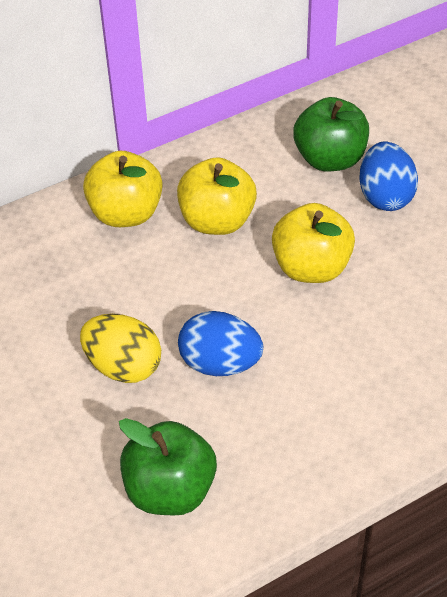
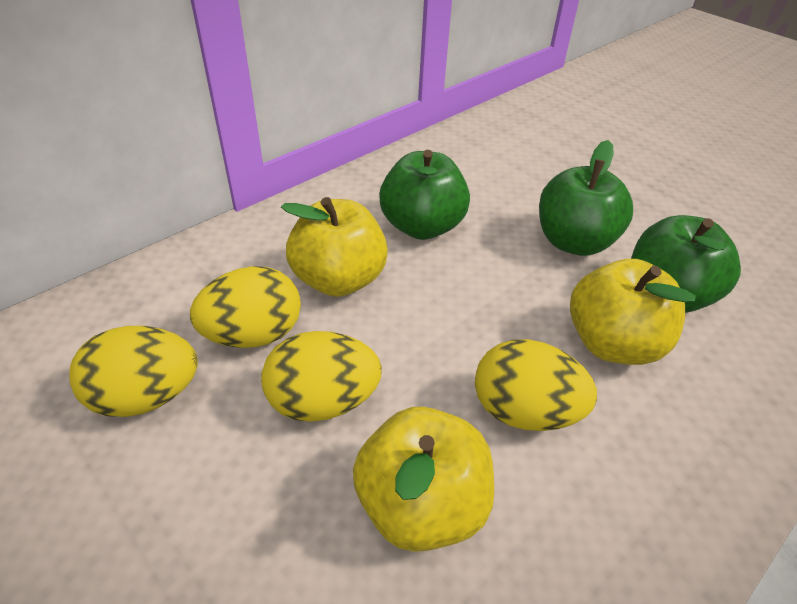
blue egg: [178,311,263,376] [359,142,418,211] = 2 -> none = 0
green apple: [119,418,217,516] [293,97,369,171] = 2 -> [379,149,470,240] [539,140,633,256] [631,215,741,313] = 3
yellow egg: [80,314,161,383] = 1 -> [69,326,198,417] [190,266,301,348] [261,331,382,422] [475,339,597,431] = 4

